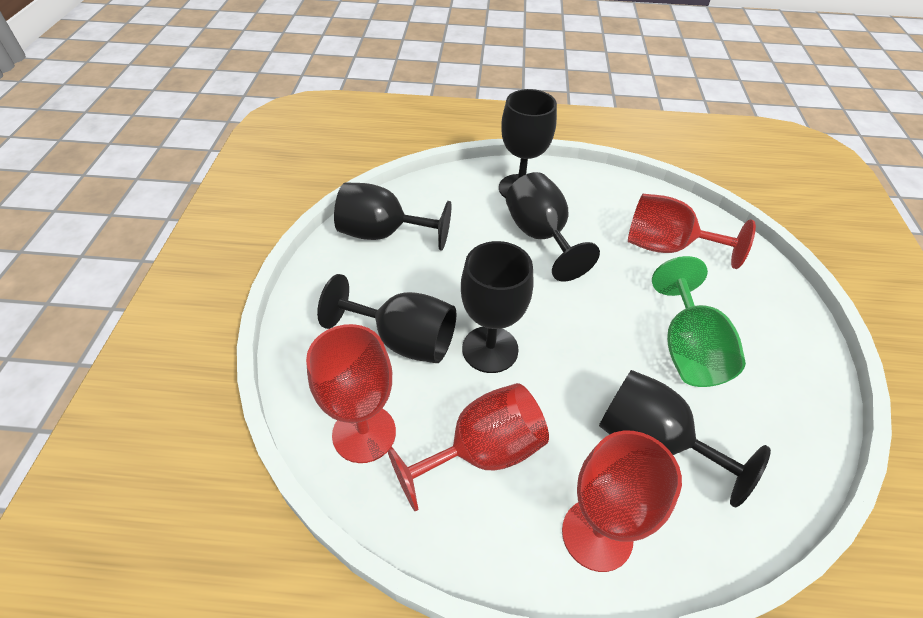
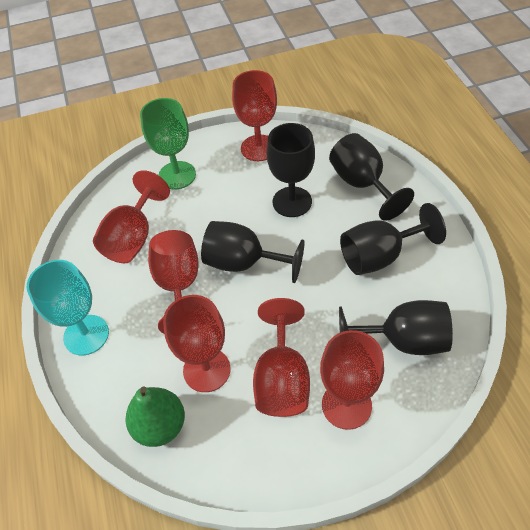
black goblet: [317,274,456,363] [334,182,451,251] [461,241,534,373] [499,89,557,198] [506,172,600,282] [599,370,771,507] = 6 -> [201,221,305,283] [267,123,315,217] [329,133,414,221] [339,300,453,355] [340,203,446,275] = 5
green pear: none = 0 -> [125,386,185,447] = 1
red goblet: [306,324,396,463] [386,383,549,512] [562,431,682,572] [628,194,756,269] = 4 -> [93,170,170,263] [148,230,199,334] [163,295,231,392] [232,70,277,161] [253,298,310,417] [320,330,384,430] = 6
turquoise goblet: none = 0 -> [27,260,109,356] = 1

